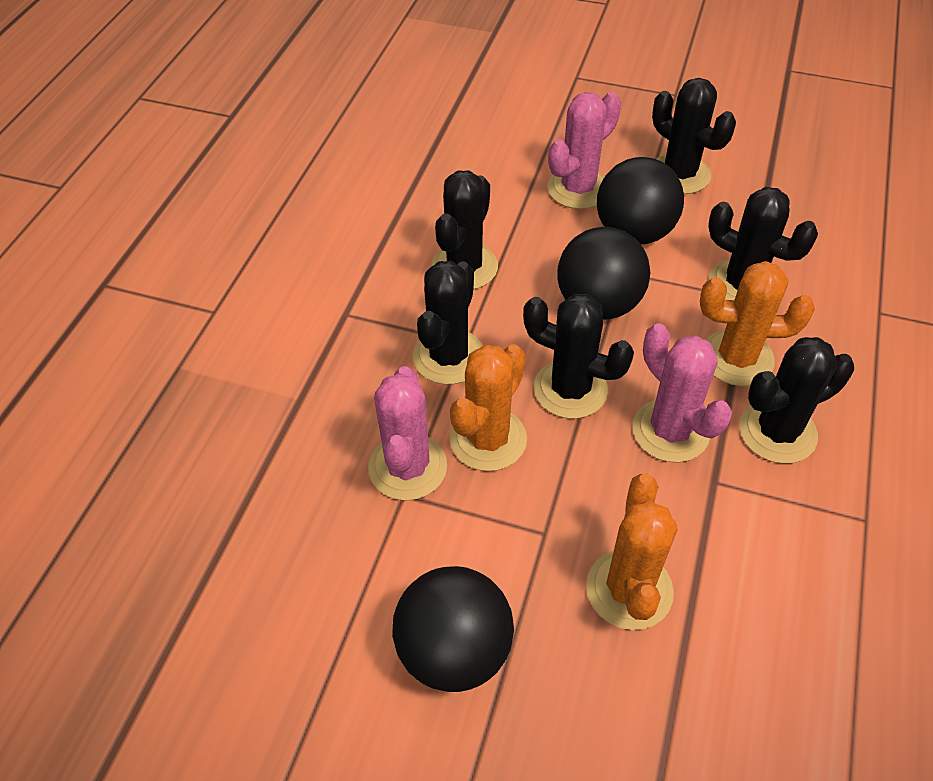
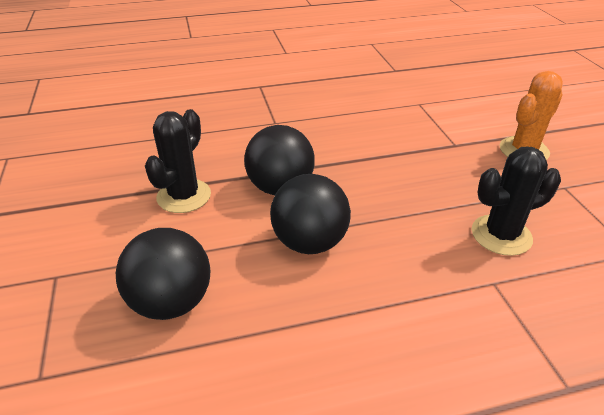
black cactus: [413,261,483,385] [431,171,498,290] [523,294,634,419] [652,78,736,194] [708,187,818,300] [739,337,854,464] = 6 -> [145,109,211,213] [472,147,561,256] = 2
orange cactus: [450,344,527,471] [586,474,677,630] [700,261,815,386] = 3 -> [500,71,563,160] = 1
pink cactus: [368,366,447,501] [547,91,621,209] [632,323,732,463] = 3 -> none = 0

